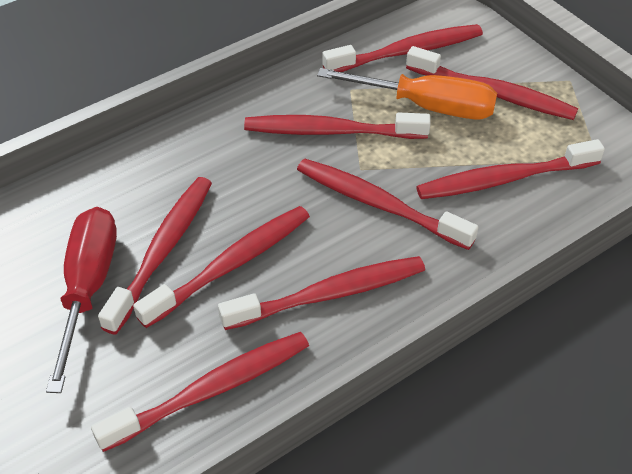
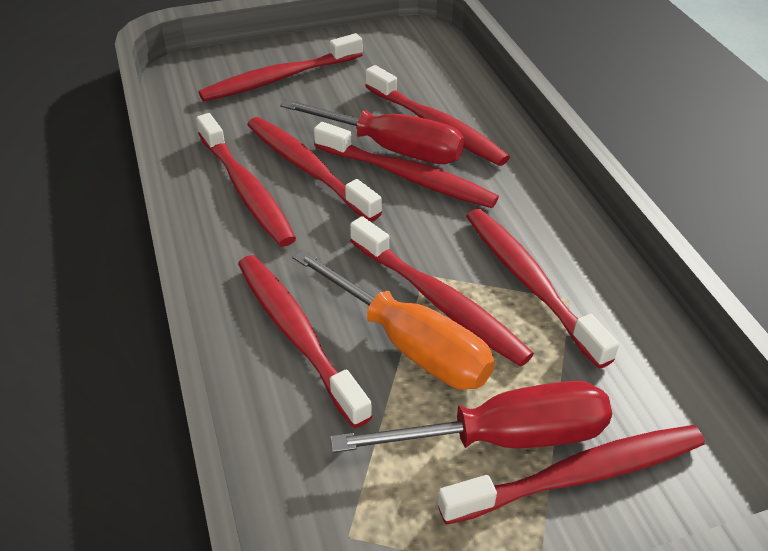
red screwdriver: [46,207,117,393] = 1 -> [280,99,464,164] [331,381,612,453] = 2

